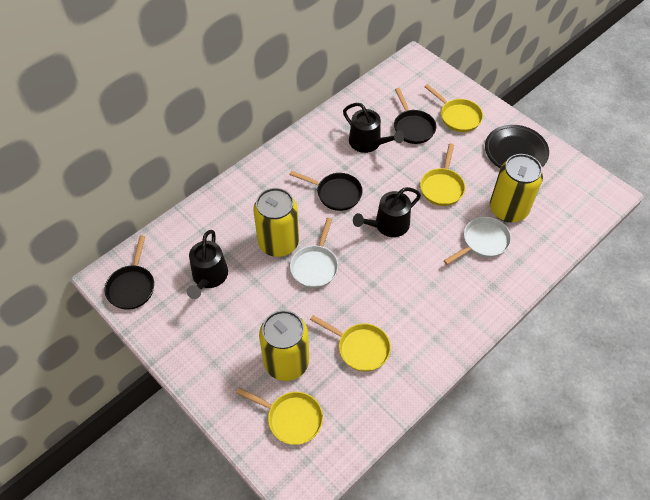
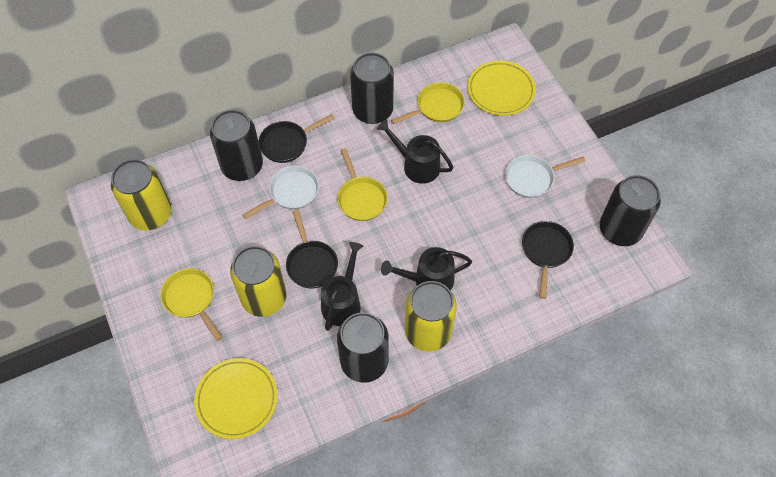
black can: none = 0 -> [210,110,263,181] [337,312,389,383] [350,53,394,124] [600,175,661,246] = 4
black plate: [485,125,549,168] = 1 -> none = 0
yellow pan: [236,388,323,445] [310,315,391,372] [420,143,465,206] [424,84,483,132] = 4 -> [161,268,222,341] [338,148,388,221] [391,82,465,124] = 3
yellow plate: none = 0 -> [194,358,278,439] [467,61,536,116] = 2

